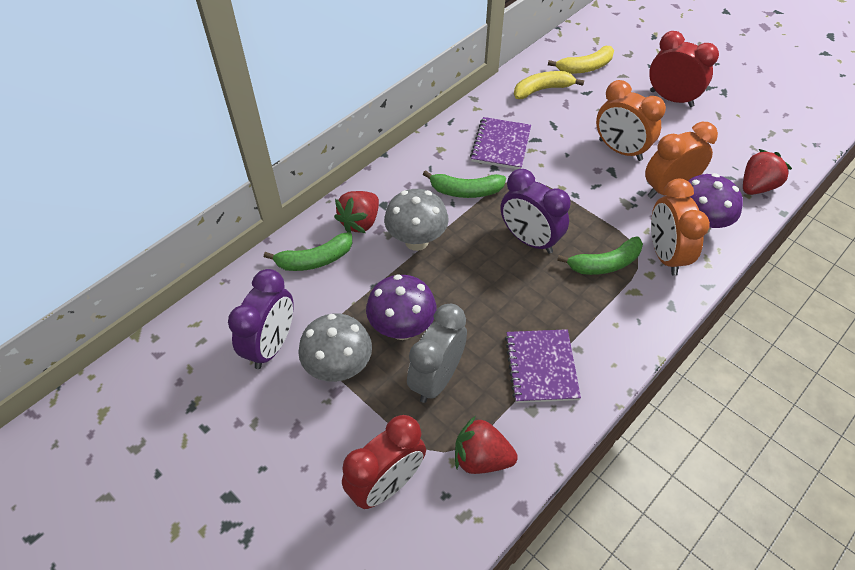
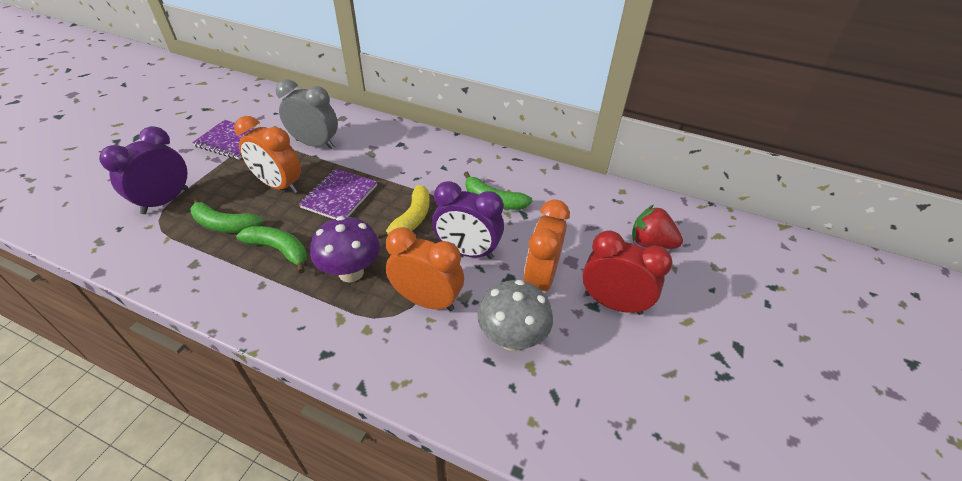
grey mushroom: [298,313,372,382] [384,189,449,251] = 2 -> [477,280,553,351] = 1
purple mushroom: [366,274,437,340] [688,173,743,235] = 2 -> [310,216,380,282] = 1
red clock: [342,415,426,509] [649,31,719,107] = 2 -> [582,230,672,315] = 1
red strawberry: [334,191,379,233] [455,416,518,474] [743,149,792,195] = 3 -> [632,205,683,249] = 1
yellow banana: [514,71,584,99] [548,46,614,74] = 2 -> [377,185,430,239] = 1

